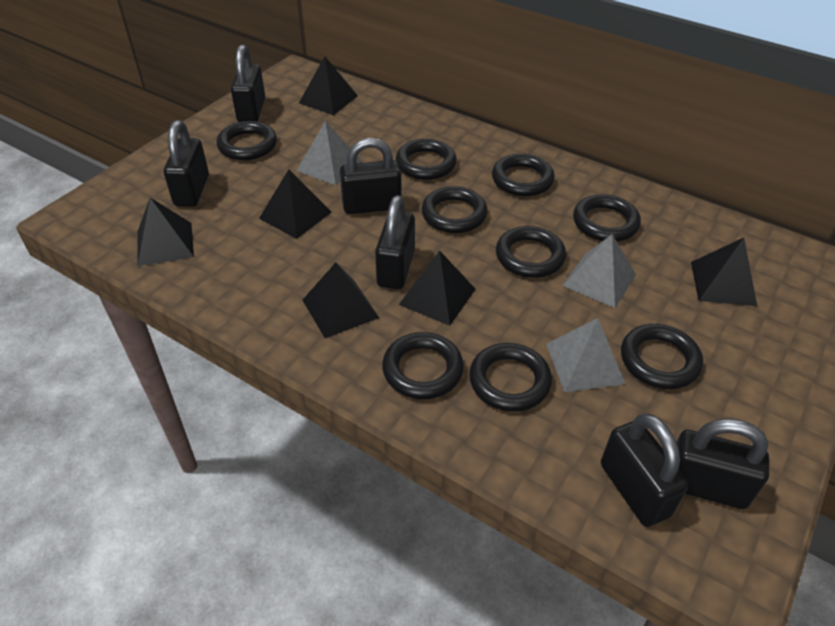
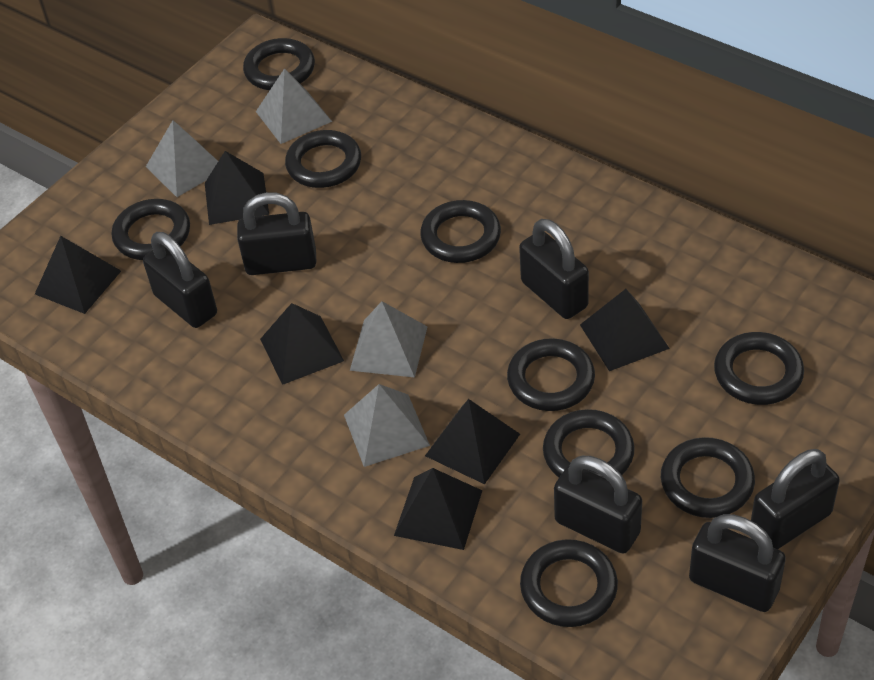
grey pyramid: [296,121,362,186] [546,318,625,392] [562,234,636,308] = 3 -> [146,120,218,197] [256,68,332,144] [344,384,430,467] [350,301,428,378] = 4

